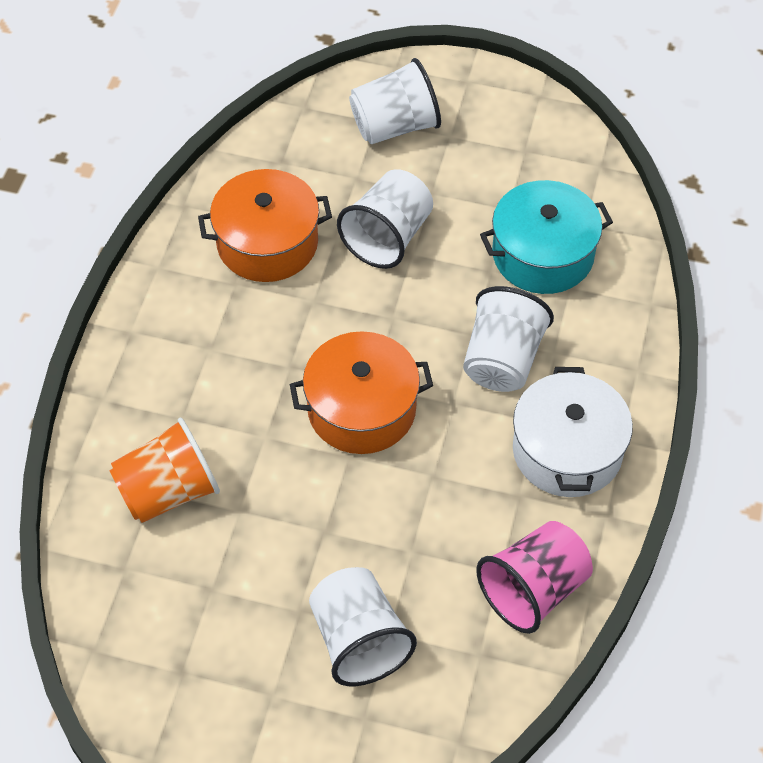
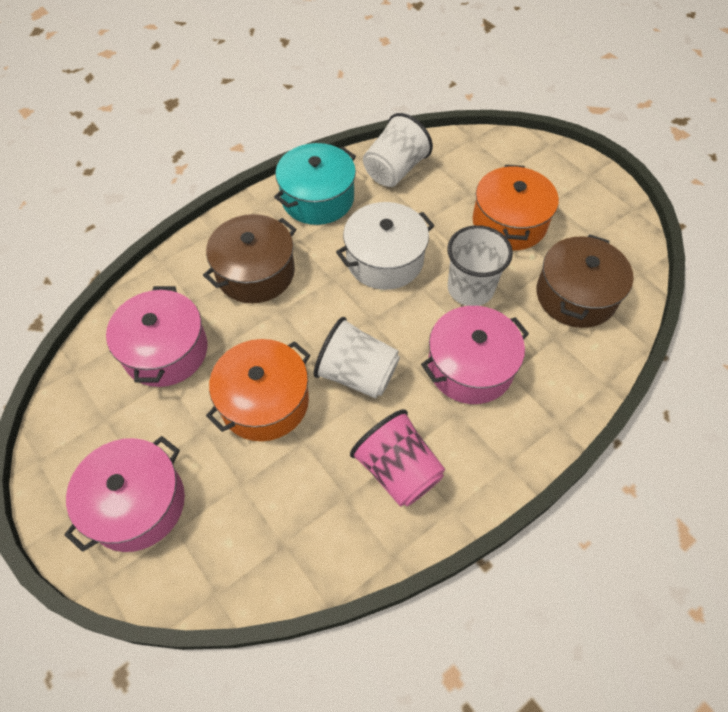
brown pot: none = 0 -> [203,214,296,303] [537,234,634,328] = 2
orange cup: [110,418,220,523] = 1 -> none = 0
pink pot: none = 0 -> [64,436,185,552] [106,286,208,387] [421,306,529,404] = 3
white cup: [309,567,417,686] [337,169,433,269] [349,58,441,144] [463,286,554,392] = 4 -> [314,317,400,399] [363,113,433,187] [447,225,513,306] = 3

